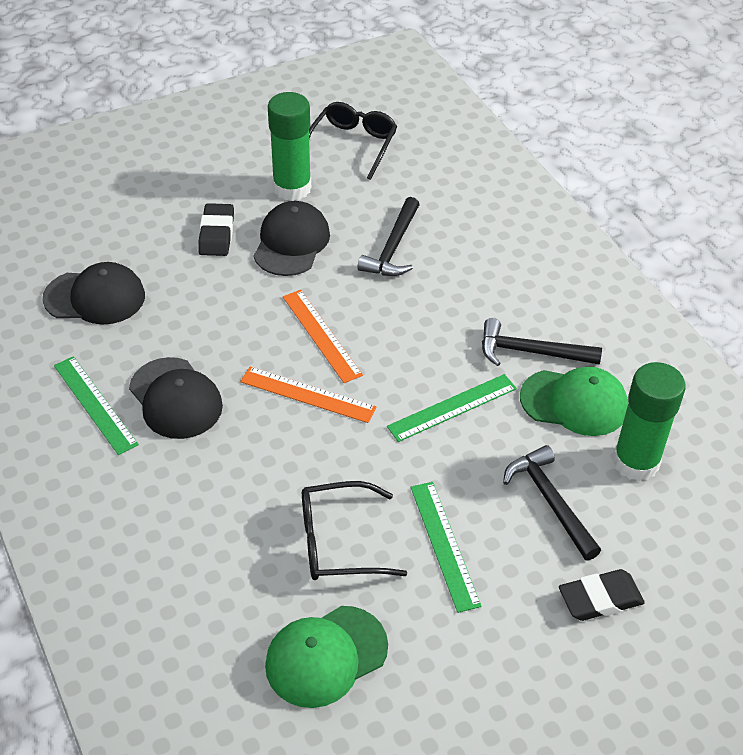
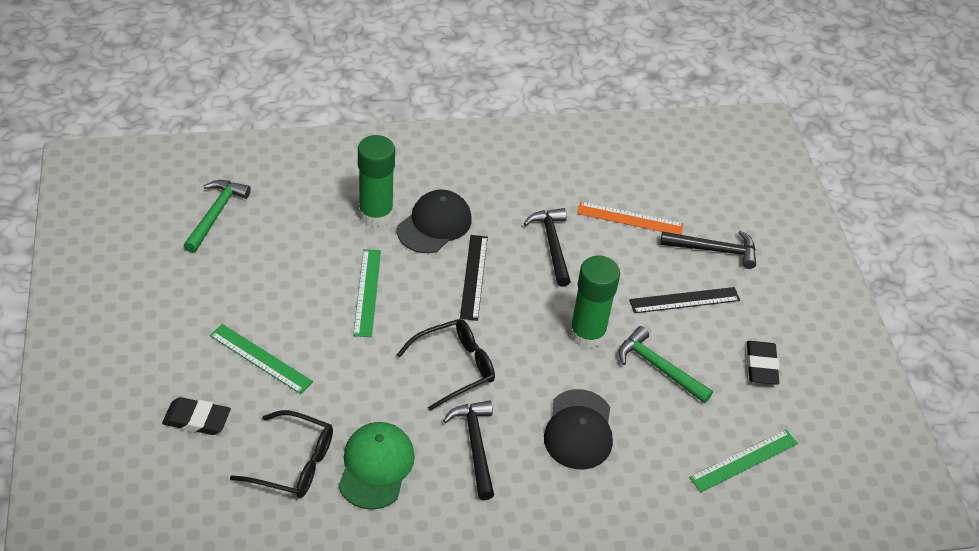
black cap: [43,262,145,325] [129,357,223,439] [253,201,330,276] = 3 -> [397,189,472,253] [544,389,613,470] = 2
black ruler: none = 0 -> [460,235,488,321] [629,287,740,313] = 2
green cap: [265,606,388,708] [520,367,628,436] = 2 -> [338,422,415,510] = 1
green hammer: none = 0 -> [184,180,251,253] [619,326,713,403] = 2
orange ruler: [240,367,377,423] [283,290,363,383] = 2 -> [577,202,684,235] = 1

